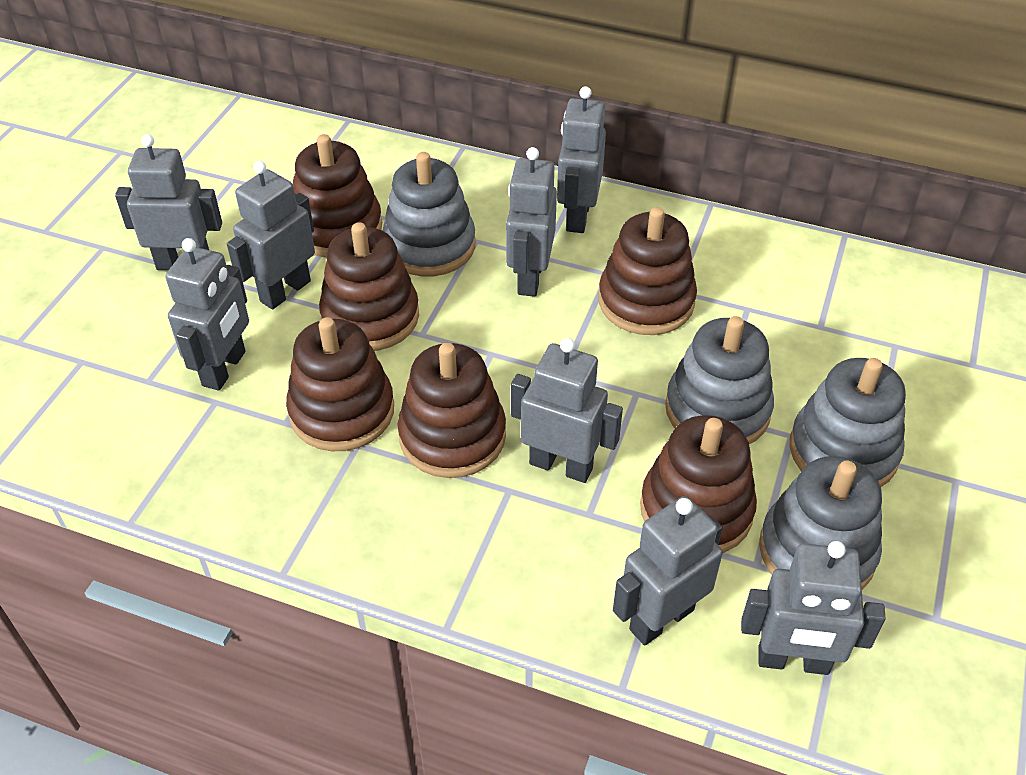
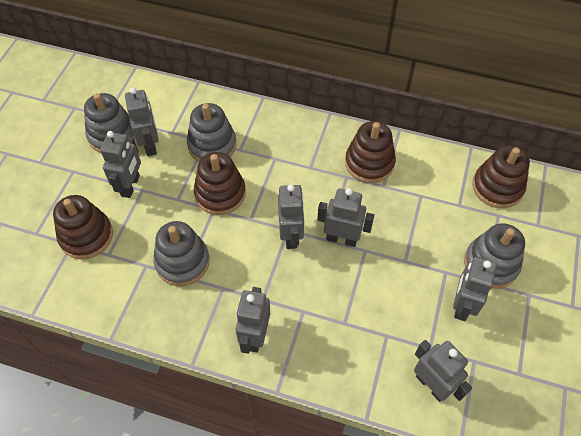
brown stacking toy: [286,317,394,451] [293,134,382,258] [319,222,419,351] [397,343,506,478] [599,207,697,335] [640,415,757,553] = 6 -> [53,195,113,259] [194,152,246,215] [345,121,396,183] [472,146,530,208] = 4
grey robot: [115,134,222,270] [166,238,249,391] [227,161,315,309] [506,147,557,297] [511,338,623,483] [557,86,606,233] [613,496,723,645] [741,541,886,675] = 8 -> [100,131,141,198] [125,88,159,156] [236,287,270,354] [278,184,304,249] [317,188,374,247] [414,340,472,402] [453,256,497,321] = 7

